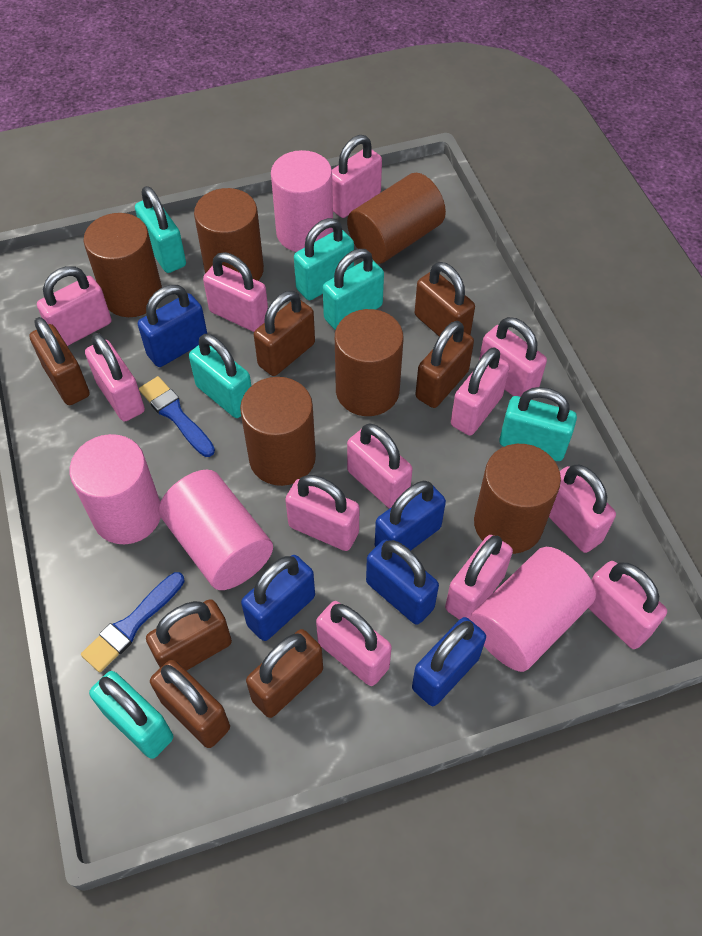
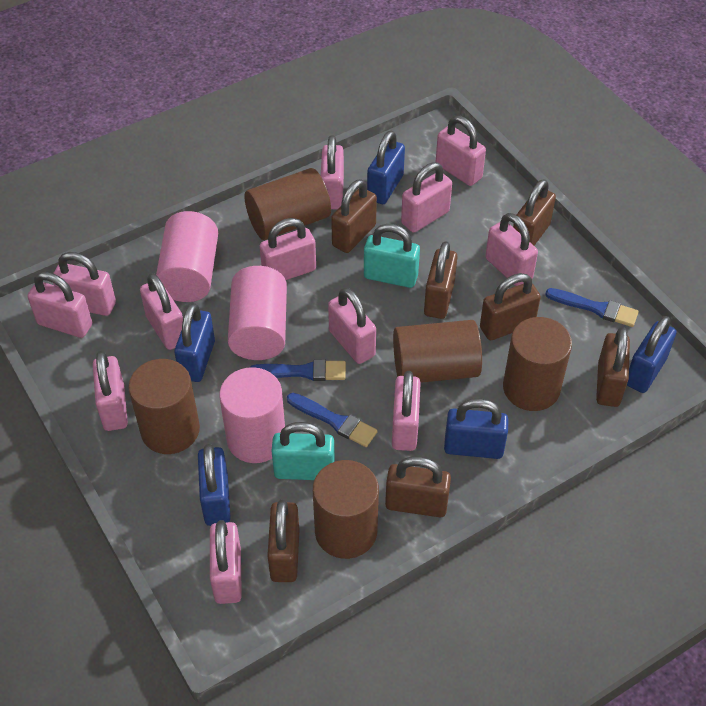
blue brush: [81,572,185,672] [139,376,215,457] = 2 -> [249,359,346,381] [287,393,378,447] [545,288,639,327] = 3
brown cylinder: [84,213,162,317] [194,188,264,281] [240,377,316,486] [335,309,404,416] [347,173,446,264] [474,444,561,554] = 6 -> [128,359,200,454] [245,168,331,240] [313,460,379,559] [393,320,482,383] [503,317,572,411] = 5
pink cylinder: [69,434,161,544] [159,469,273,590] [271,150,333,252] [470,547,596,672] = 4 -> [156,211,218,302] [219,367,285,463] [228,266,287,360] = 3
turquoise padlock: [89,671,173,759] [135,186,186,273] [189,334,251,418] [294,218,354,300] [323,249,384,330] [499,387,577,461] = 6 -> [272,422,335,480] [364,224,420,288] = 2

